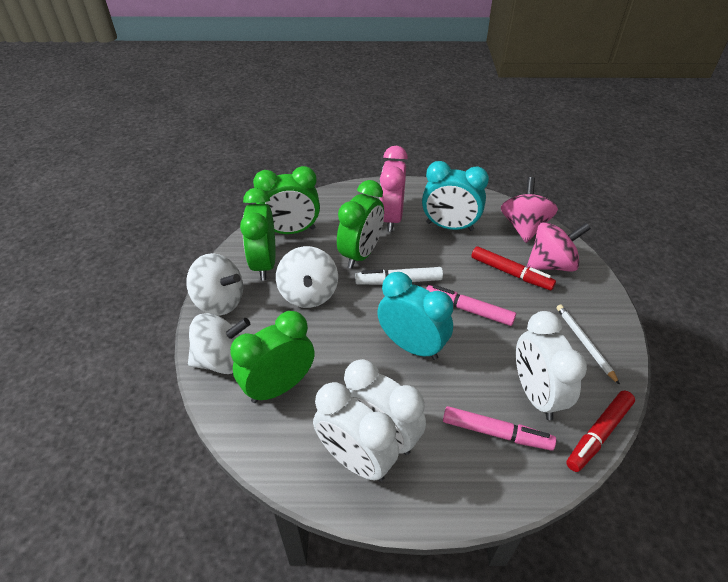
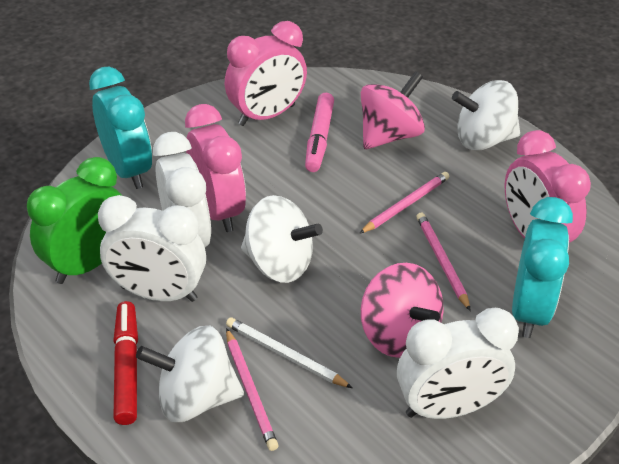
green clock: [230,311,315,403] [240,188,275,280] [253,166,320,234] [337,180,384,269] = 4 -> [27,157,122,284] = 1
pink clock: [379,146,408,232] = 1 -> [185,104,246,232] [225,21,307,126] [505,130,591,243] = 3
pink marker: [426,285,516,326] [443,406,556,451] = 2 -> [305,93,334,172] = 1
pink pencil: none = 0 -> [226,328,278,451] [359,172,449,234] [416,213,471,311] = 3
red marker: [471,246,556,290] [566,390,635,472] = 2 -> [113,301,138,425] = 1
white marker: [355,267,443,285] = 1 -> none = 0

